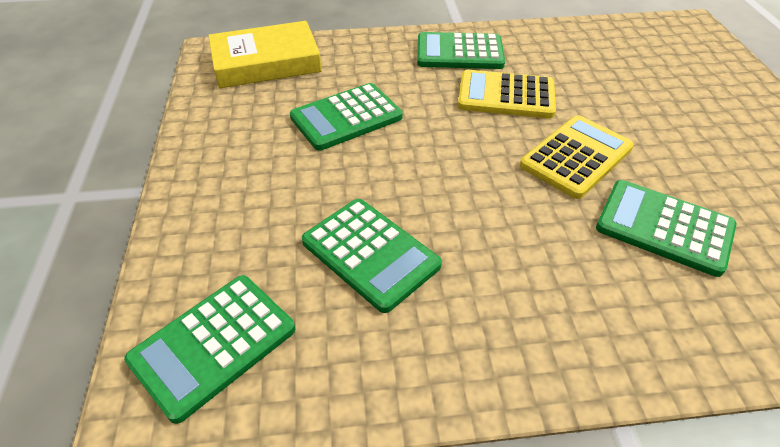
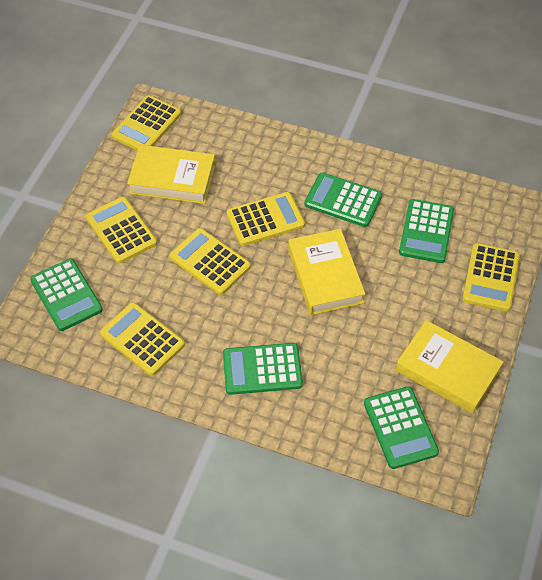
yellow book: [208,21,322,88] = 1 -> [127,145,215,204] [288,229,365,315] [396,320,503,414] = 3
yellow calculator: [458,70,556,118] [520,115,634,199] = 2 -> [86,197,157,264] [100,302,185,376] [112,95,181,151] [170,228,251,295] [227,192,305,246] [462,243,520,312] = 6

